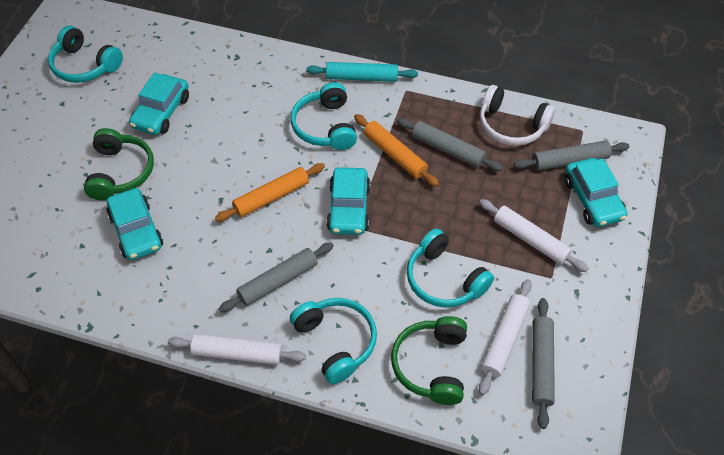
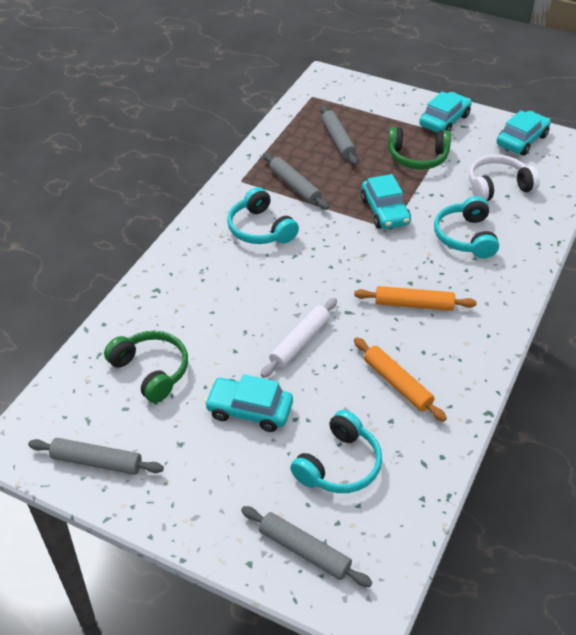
turquoise headphones: [48,26,123,83] [290,298,377,384] [291,82,357,150] [407,228,494,308] = 4 -> [227,187,299,244] [290,410,382,493] [434,196,499,259] = 3
turquoise rolling pin: [306,62,418,82] = 1 -> none = 0
white rolling pin: [168,334,306,365] [479,199,589,272] [479,279,532,395] = 3 -> [261,298,337,378] = 1

